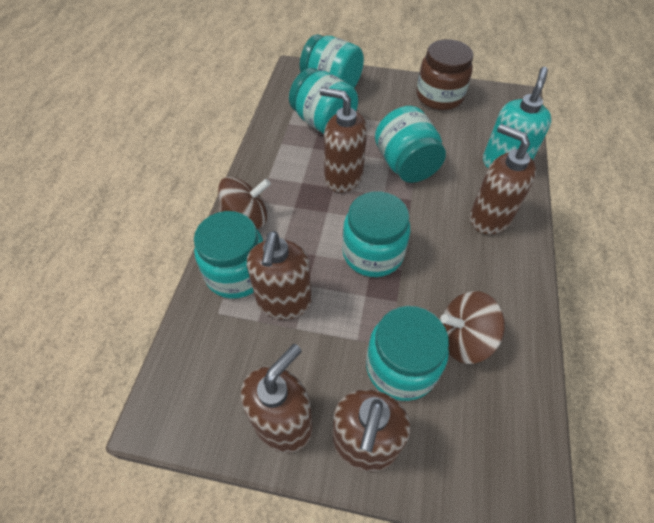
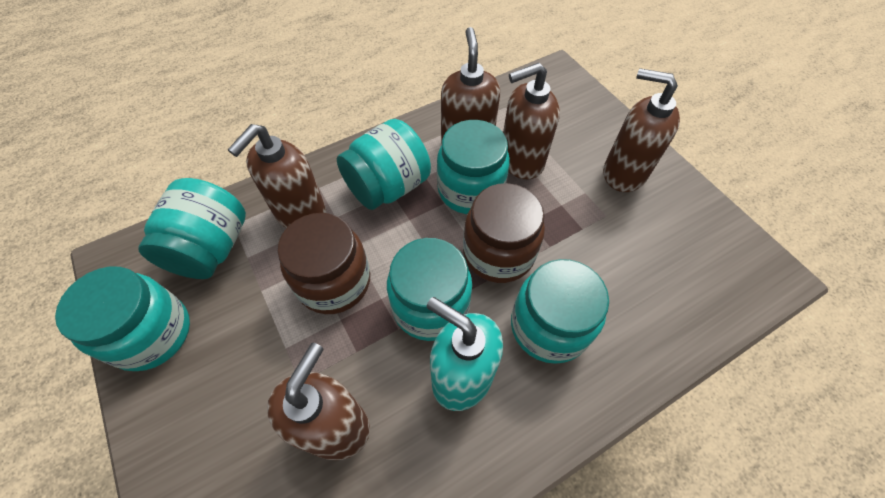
brown jar: [417,39,473,110] = 1 -> [278,213,370,314] [463,183,545,283] = 2
brown spinning top: [218,177,271,229] [440,291,505,364] = 2 -> none = 0

